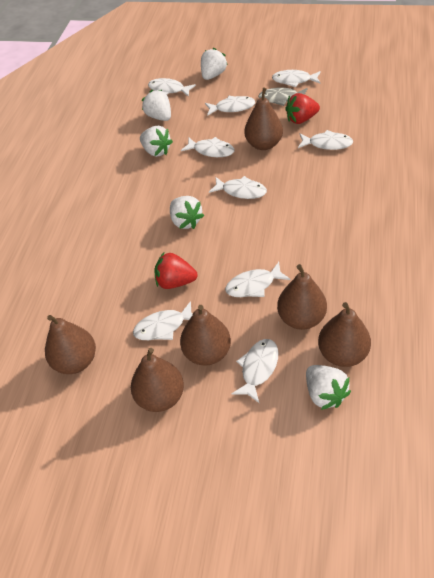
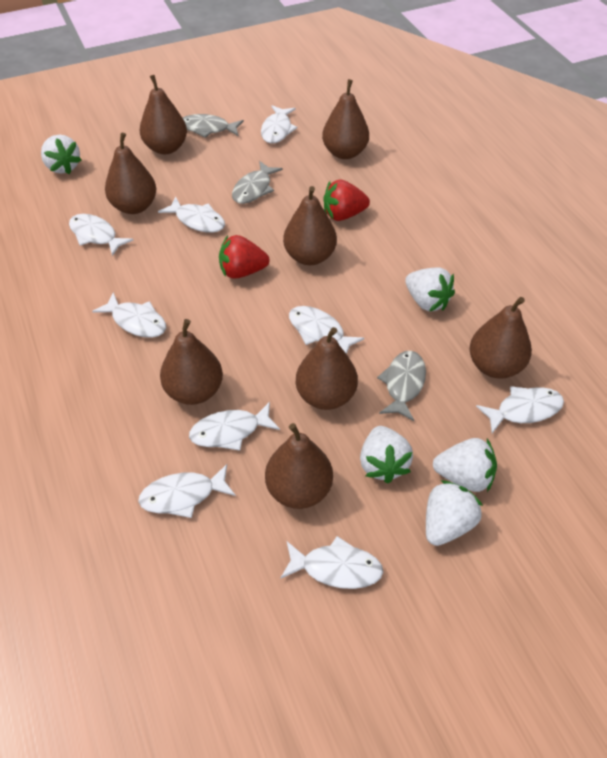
brown pear: [45,315,96,374] [131,348,184,412] [180,305,231,366] [244,88,283,150] [277,264,327,330] [318,302,371,367] = 6 -> [105,133,156,214] [140,75,187,154] [160,319,223,405] [265,423,333,509] [283,186,337,265] [296,327,358,410] [322,79,369,159] [469,297,532,379] = 8
grey fish: [258,88,308,106] = 1 -> [183,114,244,138] [232,161,283,204] [377,351,426,421] = 3

